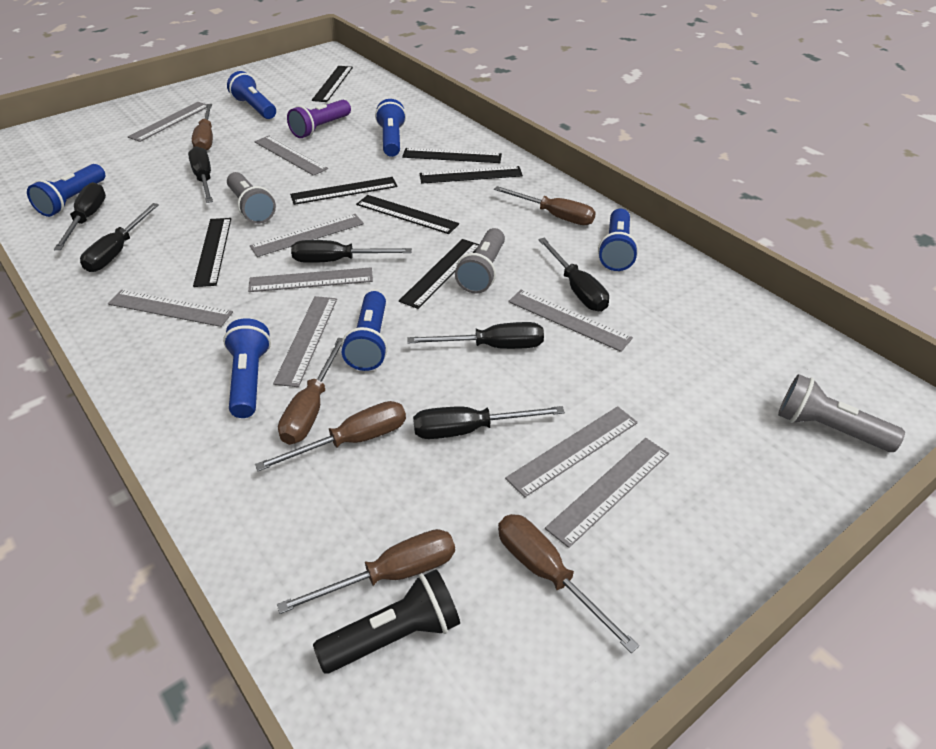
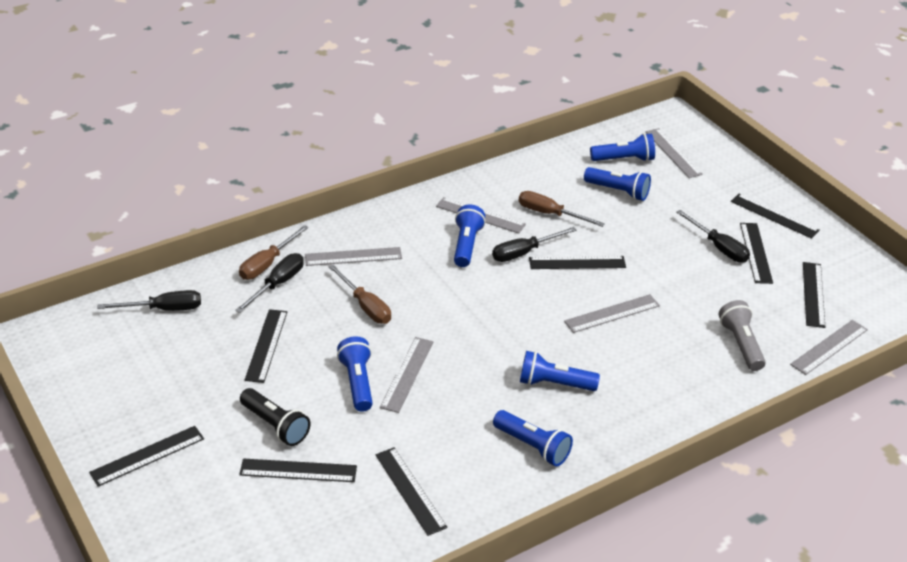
black ruler: [193,218,231,287] [290,177,397,205] [312,66,353,102] [356,195,459,234] [399,239,479,309] [402,148,502,163] [419,166,523,184] = 7 -> [89,426,204,487] [239,459,357,482] [245,309,287,383] [376,448,447,536] [529,256,626,269] [731,194,820,239] [740,223,773,284] [803,262,825,328] = 8
black screwdriver: [54,182,106,250] [80,203,159,272] [188,146,213,203] [291,240,412,263] [407,322,544,349] [413,406,565,439] [538,238,609,311] = 7 -> [97,290,201,311] [235,253,304,313] [492,227,577,262] [676,210,750,263] = 4
brown screwdriver: [192,104,213,151] [255,401,406,471] [277,529,455,614] [278,338,343,445] [494,186,596,225] [498,514,639,653] = 6 -> [239,225,309,280] [329,265,391,324] [519,191,605,227] = 3
grey flashlight: [227,172,276,224] [455,228,505,294] [778,374,905,452] = 3 -> [719,300,766,371] = 1
grey ruler: [108,290,233,327] [128,102,206,142] [248,267,373,292] [250,214,364,257] [254,136,328,176] [273,296,337,387] [505,406,638,497] [508,290,633,352] [545,438,669,548] = 9 -> [305,247,402,266] [380,337,433,413] [436,197,526,234] [564,294,660,333] [646,128,703,178] [790,320,868,375] = 6
purple flashlight: [287,100,351,138] = 1 -> none = 0

